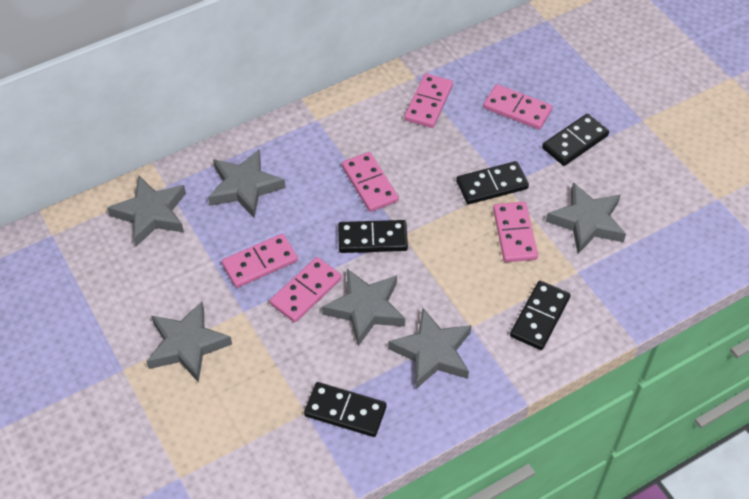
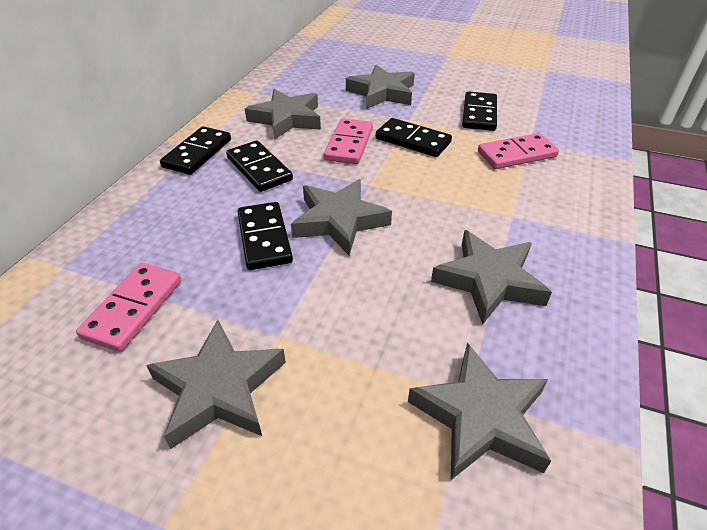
pink domino: [222,234,298,288] [270,257,342,323] [342,152,399,212] [404,73,453,128] [483,84,553,130] [493,202,538,262] = 6 -> [76,263,181,352] [324,119,373,164] [478,133,559,169] = 3

